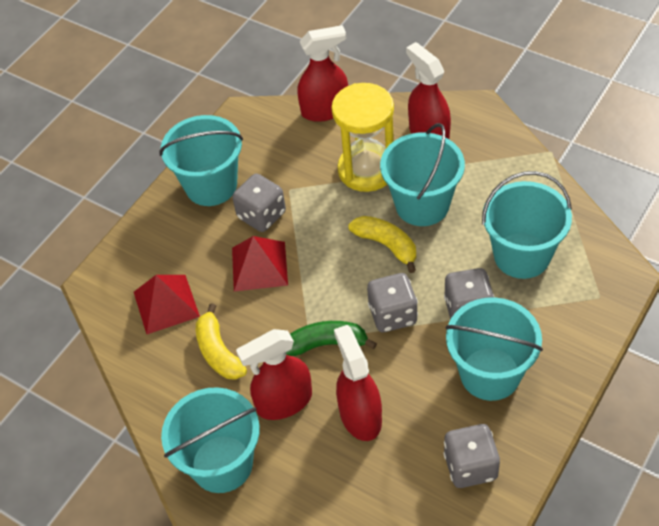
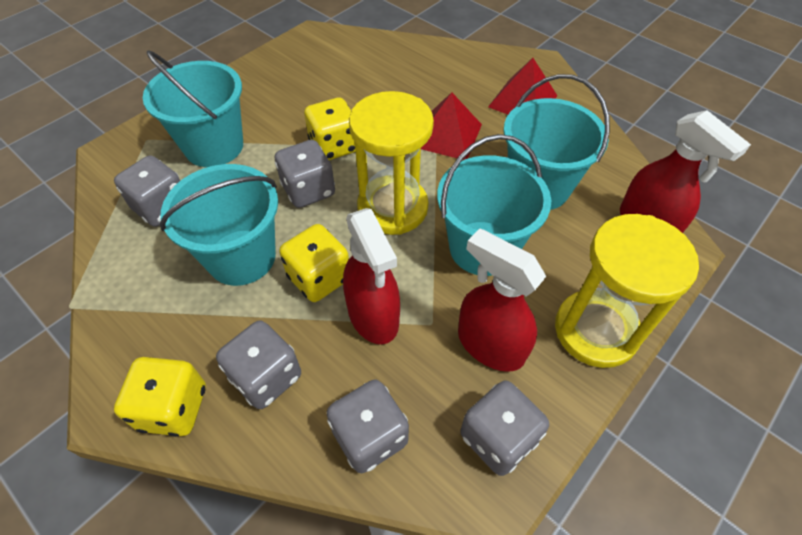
green banana: [286,321,377,356] = 1 -> none = 0
grey dice: [232,174,286,232] [367,273,418,332] [443,424,500,488] [444,268,494,319] = 4 -> [114,155,180,227] [216,321,301,409] [275,140,335,208] [326,379,409,473] [460,380,549,476] = 5
red spray bottle: [236,329,312,420] [297,25,348,122] [334,325,382,441] [406,42,451,139] = 4 -> [343,208,400,344] [458,228,546,372] [620,110,751,233] = 3
turquoise bucket: [159,115,243,206] [161,387,260,493] [380,123,465,226] [445,297,543,401] [482,171,572,279] = 5 -> [143,50,243,167] [160,164,278,286] [437,134,551,276] [503,74,610,210] = 4
yellow banana: [196,303,247,380] [348,216,416,273] = 2 -> none = 0
yellow dice: none = 0 -> [114,357,206,437] [279,224,349,302] [304,98,356,160] = 3
yellow hourglass: [331,83,394,192] = 1 -> [349,91,434,235] [555,214,699,368] = 2

